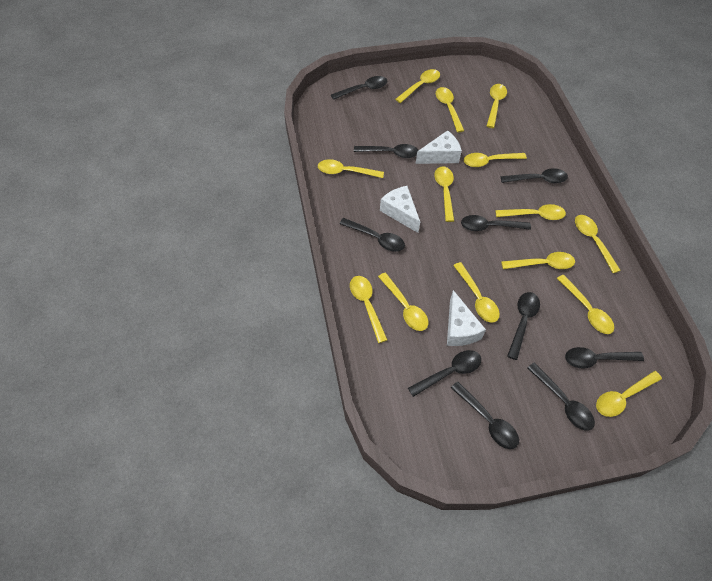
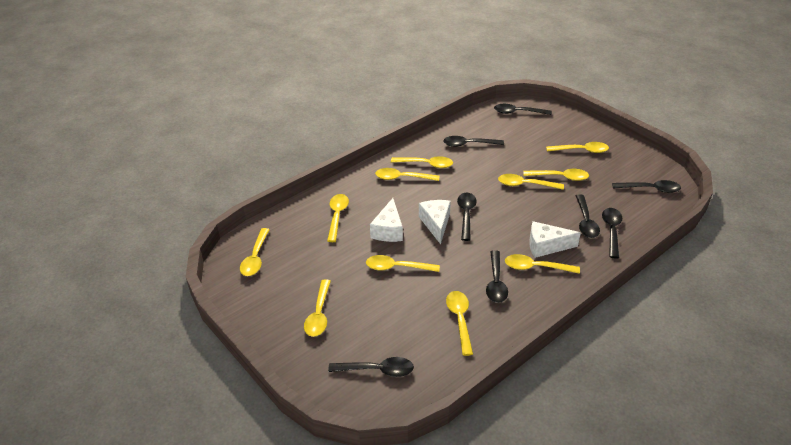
black spoon: [331,76,388,100] [339,218,405,252] [354,144,419,158] [408,350,481,397] [451,381,519,449] [461,215,531,231] [501,168,568,183] [507,292,540,360] [527,363,595,431] [565,347,644,369] = 10 -> [328,357,414,377] [443,136,504,147] [457,193,477,241] [486,250,508,303] [494,104,552,115] [576,194,600,238] [602,208,622,259] [612,180,681,193] = 8
yellow spoon: [318,159,384,178] [350,276,387,343] [378,272,428,331] [395,69,440,103] [434,166,454,222] [436,87,464,133] [453,262,500,323] [464,153,527,167] [487,84,507,128] [495,204,566,220] [501,252,575,269] [557,275,614,334] [575,215,621,273] [596,371,662,417] = 14 -> [240,228,270,276] [304,279,331,337] [327,194,349,242] [366,255,440,272] [375,168,439,181] [391,156,453,168] [446,291,473,356] [498,174,564,190] [505,254,580,274] [523,169,589,181] [546,142,609,153] = 11

